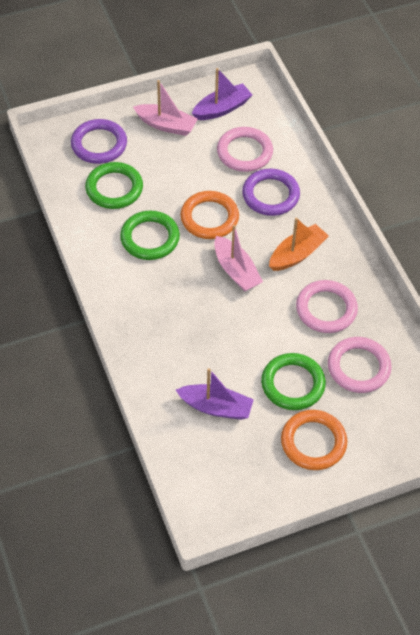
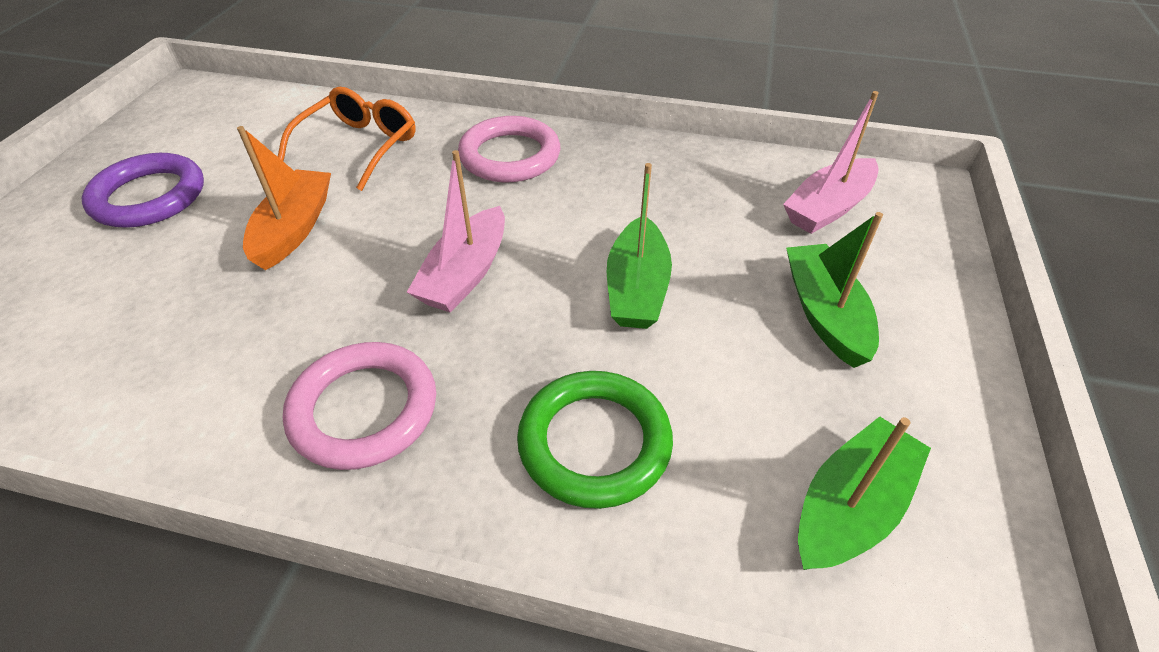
green boat: none = 0 -> [607,163,672,329] [786,212,883,368] [798,416,931,570] = 3
green ring: [85,162,143,209] [120,211,180,260] [261,353,326,410] = 3 -> [517,371,673,509] = 1
orange glasses: none = 0 -> [278,87,416,191] = 1
orange ring: [180,191,239,239] [281,410,347,470] = 2 -> none = 0
pink ring: [217,127,273,172] [296,280,358,333] [328,337,392,393] = 3 -> [283,342,436,470] [458,116,560,182] = 2
purple boat: [176,368,254,420] [192,68,252,120] = 2 -> none = 0
purple ring: [71,119,127,164] [242,169,300,216] = 2 -> [81,153,204,228] = 1

